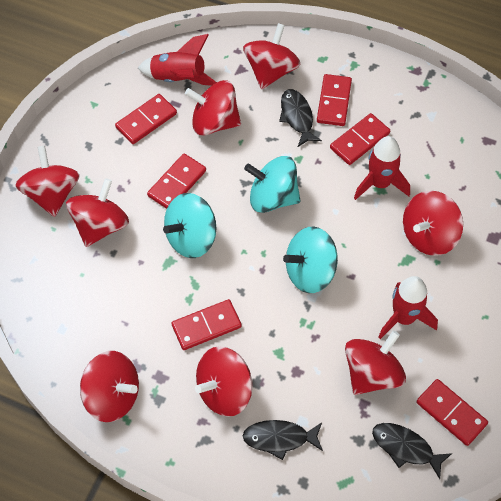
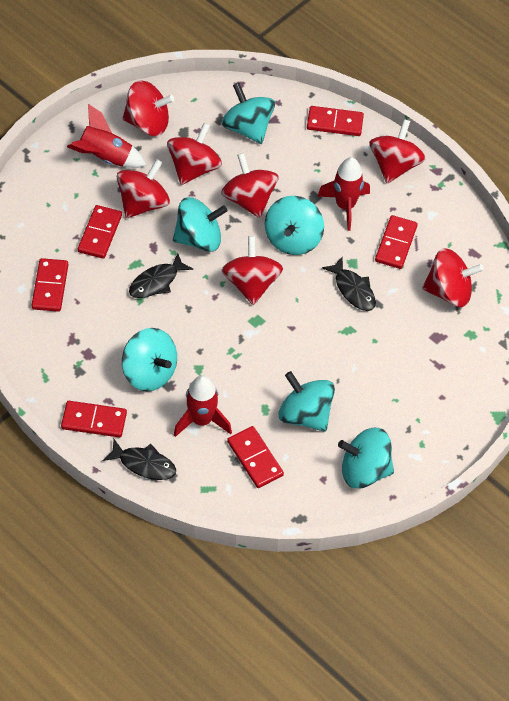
red spinning top: [15,146,80,217] [66,178,129,247] [80,351,139,422] [185,80,241,136] [195,346,253,417] [243,23,301,89] [345,330,406,395] [403,191,463,256] = 8 -> [117,159,170,218] [123,80,174,136] [167,123,222,185] [221,153,279,218] [221,236,283,305] [369,119,425,183] [422,248,484,307] = 7
turquoise spinning top: [163,193,216,258] [244,156,301,213] [283,226,338,293] = 3 -> [122,328,177,391] [173,197,228,252] [222,83,275,144] [265,196,324,255] [278,371,335,432] [338,428,394,489] = 6

